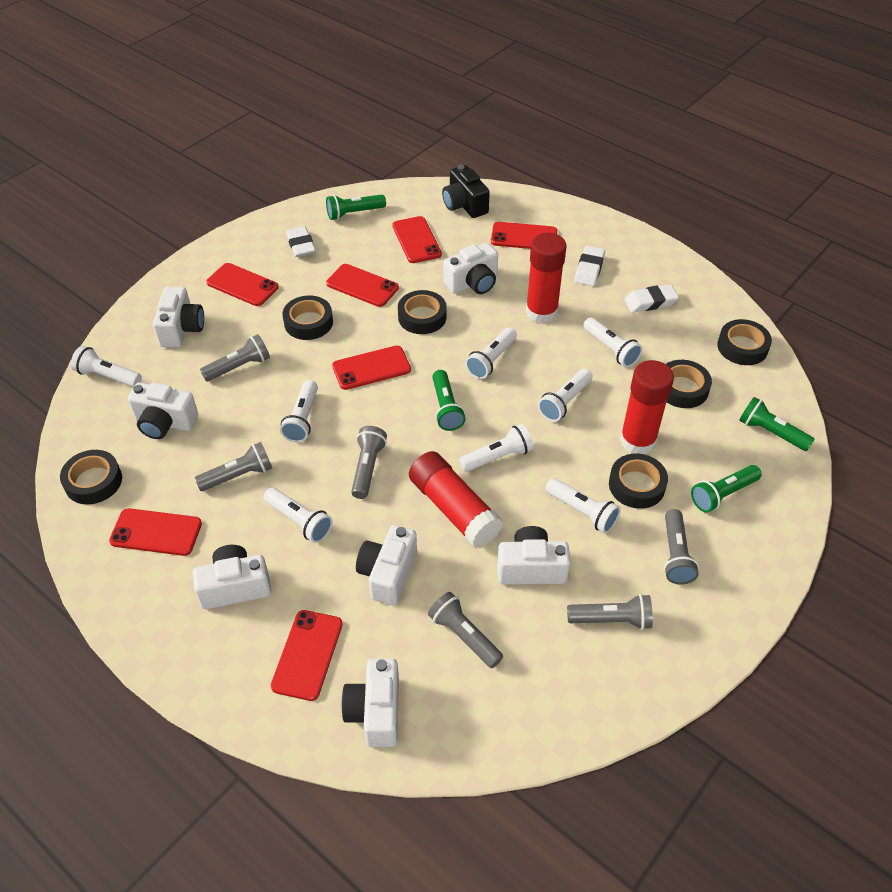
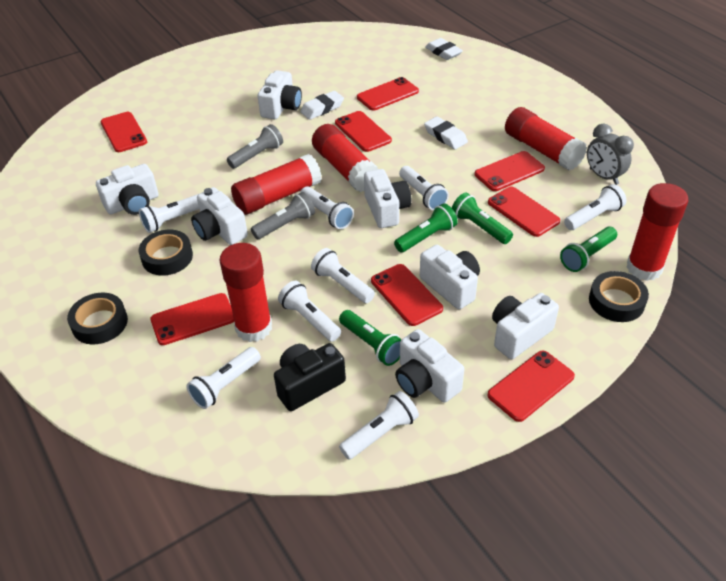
black tape: [60,450,122,505] [282,295,333,340] [398,290,447,334] [609,453,668,509] [666,360,712,408] [717,319,772,365] = 6 -> [67,293,128,344] [139,230,193,276] [589,271,649,322] = 3
grey clock: none = 0 -> [587,124,634,185] = 1
grey flashlight: [195,442,272,491] [200,334,270,381] [351,426,387,499] [428,592,503,668] [567,594,653,630] [664,509,699,585] = 6 -> [227,124,283,169] [251,192,315,239] = 2
red glue stick: [409,451,503,548] [526,233,566,324] [620,360,674,454] = 3 -> [219,243,272,342] [231,154,322,215] [312,124,378,192] [505,107,587,170] [626,183,688,281] = 5
red phone: [109,508,202,556] [206,263,279,306] [271,610,343,701] [326,264,399,307] [332,346,411,390] [392,216,442,263] [491,222,557,249] = 7 -> [101,112,147,152] [150,293,234,345] [335,111,392,152] [357,77,419,111] [371,264,443,326] [475,151,545,191] [487,351,575,422] [488,187,560,237] = 8

